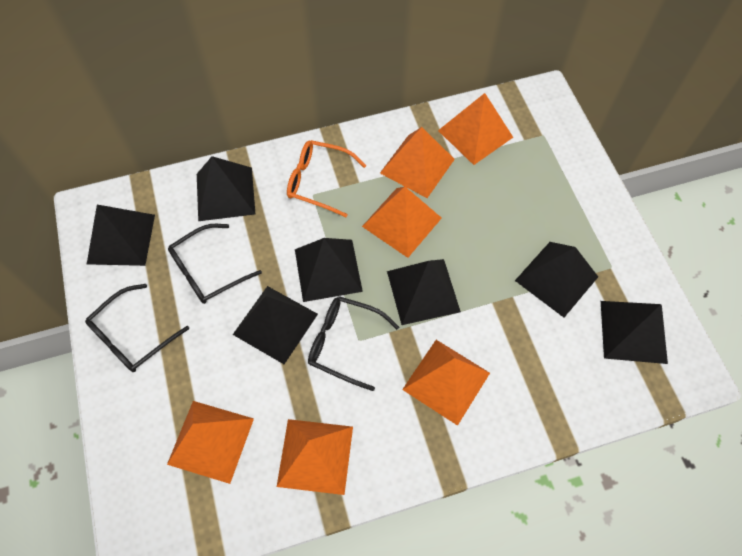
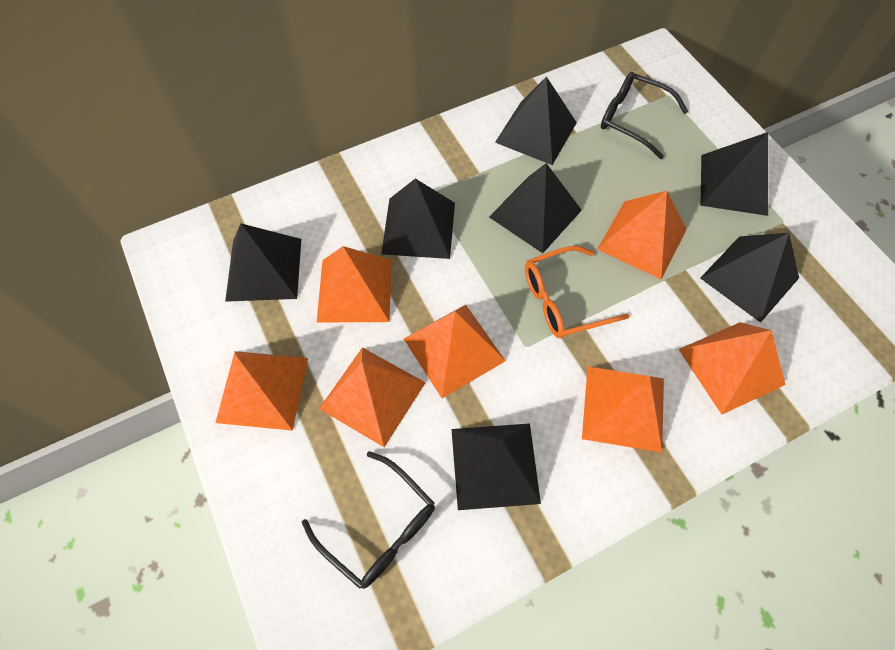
black glasses: [85,284,189,372] [168,224,262,304] [308,296,399,391] = 3 -> [302,451,435,589] [601,72,688,159] = 2
orange pyramid: [167,401,254,484] [277,419,353,495] [362,186,442,258] [380,127,455,198] [402,340,490,426] [438,93,513,165] = 6 -> [215,351,308,431] [317,246,392,322] [319,347,426,447] [404,305,506,398] [582,367,664,453] [597,191,687,279] [678,322,785,414] = 7

